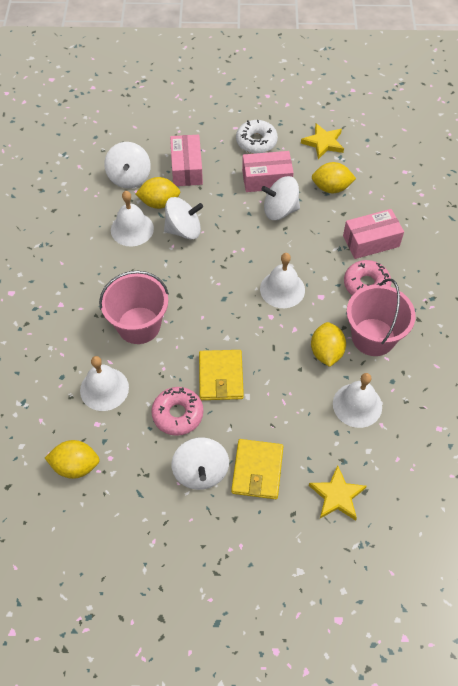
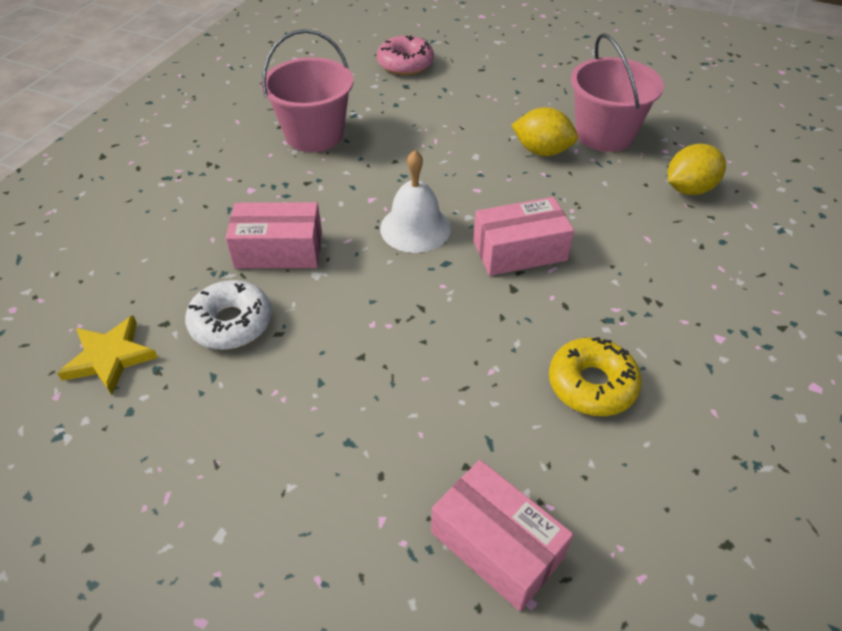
pink donut: [151,387,203,436] [344,260,391,295] = 2 -> [377,35,434,75] = 1
white bell: [80,356,129,411] [111,191,154,247] [260,253,305,308] [333,373,382,428] = 4 -> [380,150,451,253] = 1
white spinning top: [104,142,151,189] [164,197,203,240] [172,437,229,490] [261,176,300,220] = 4 -> none = 0
yellow donut: none = 0 -> [549,337,642,416] = 1
yellow lemon: [45,440,100,479] [136,177,180,209] [311,322,346,367] [312,162,356,193] = 4 -> [511,107,578,156] [668,144,726,195] = 2
yellow star: [301,123,344,159] [309,465,367,521] = 2 -> [57,315,158,395] = 1
yellow wallet: [199,350,244,400] [231,439,284,499] = 2 -> none = 0

